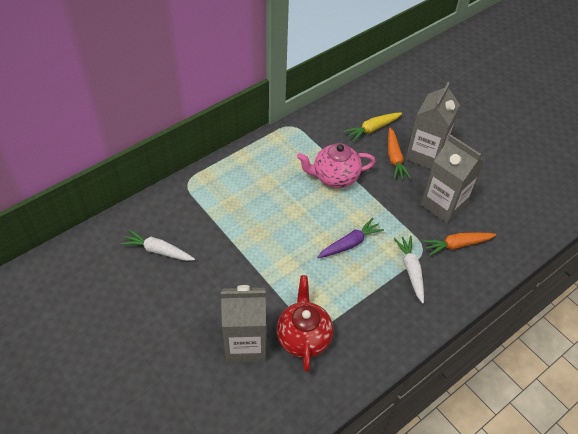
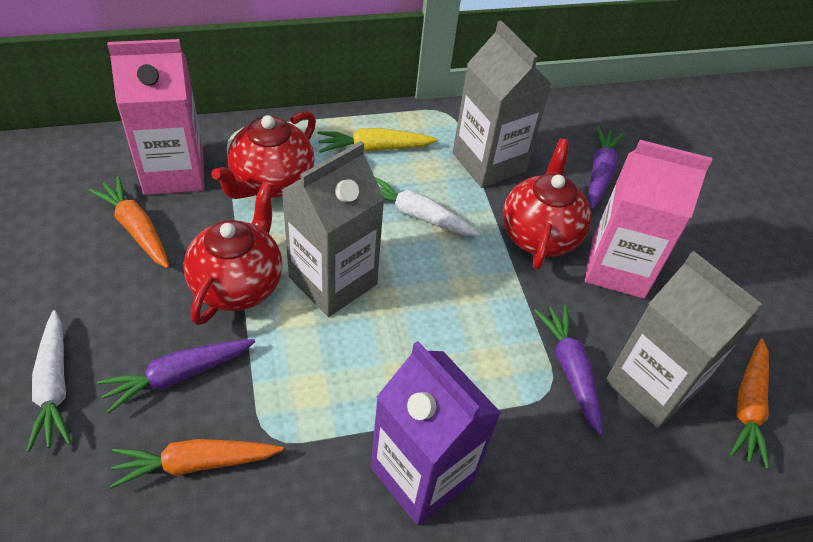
orange carrot: [388,128,411,180] [423,233,496,256] = 2 -> [89,176,169,268] [110,439,283,489] [730,339,769,469] = 3
pink carton: none = 0 -> [107,39,204,195] [585,140,712,299] = 2
pink teapot: [297,143,375,188] = 1 -> none = 0
purple carrot: [317,218,384,258] = 1 -> [97,339,255,414] [534,305,603,436] [588,126,624,210] = 3
purple carton: none = 0 -> [371,341,501,526] = 1
red teapot: [276,275,333,372] = 1 -> [184,182,283,325] [211,111,316,199] [503,139,591,270] = 3

